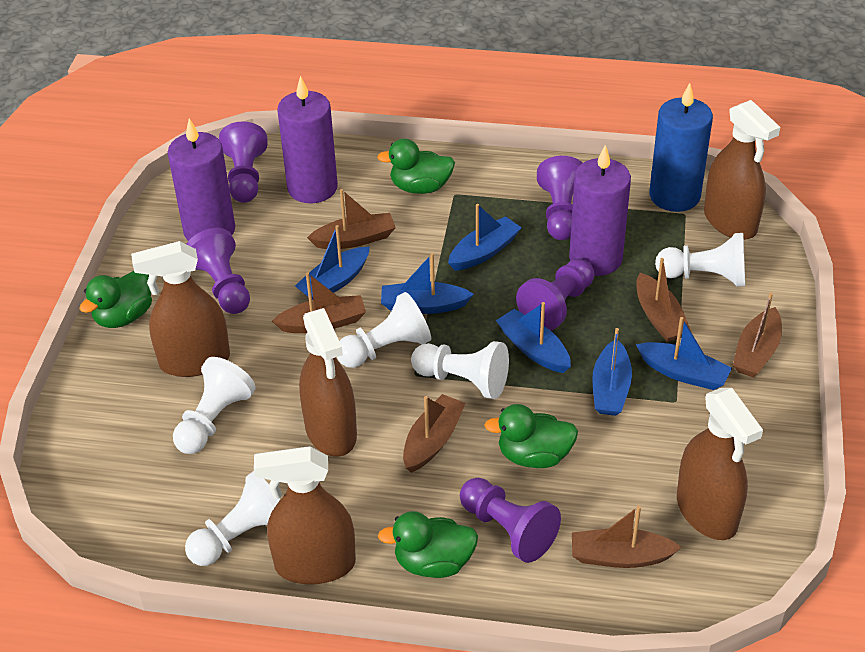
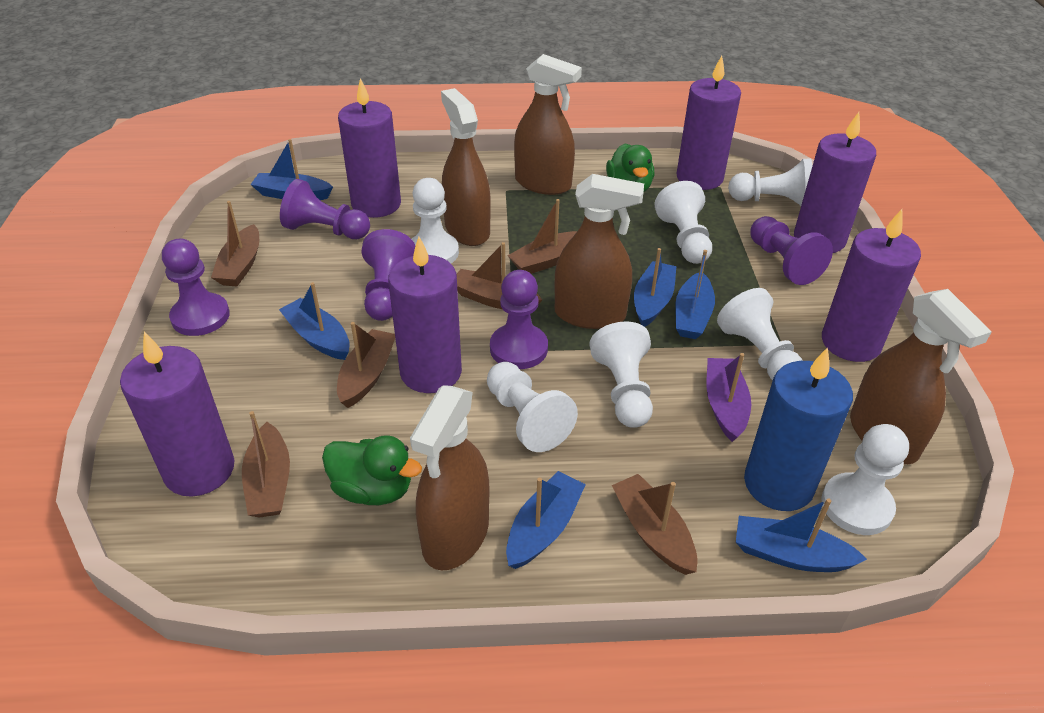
green duck: [79,271,152,328] [377,139,455,194] [378,511,478,578] [484,404,578,468] = 4 -> [322,435,422,505] [606,143,654,193] = 2
purple boat: none = 0 -> [706,353,751,442] = 1
purple candle: [167,118,235,241] [277,76,338,203] [569,145,631,276] = 3 -> [120,332,234,497] [338,78,401,218] [388,237,462,393] [676,56,741,190] [794,112,876,253] [822,209,921,362] = 6
white pawn: [173,357,256,454] [185,471,280,566] [337,292,431,368] [411,341,509,399] [655,233,745,287] = 5 -> [412,178,459,263] [487,362,578,452] [589,321,653,428] [654,181,712,264] [717,288,803,380] [728,158,813,206] [821,424,909,535] = 7

